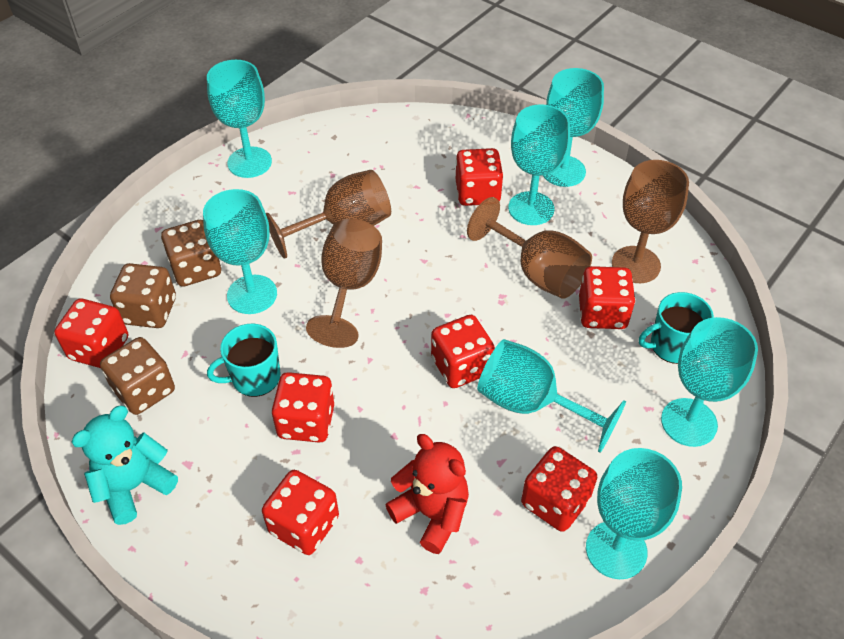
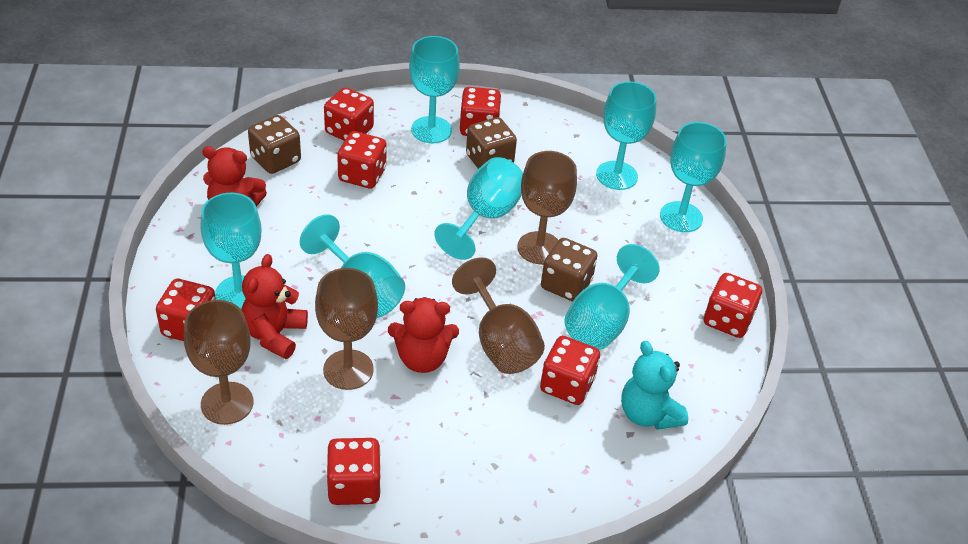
red teddy bear: [385,434,469,554] = 1 -> [202,146,267,207] [242,254,308,359] [388,297,459,373] = 3
turquoise mug: [207,324,281,397] [639,292,714,364] = 2 -> none = 0

